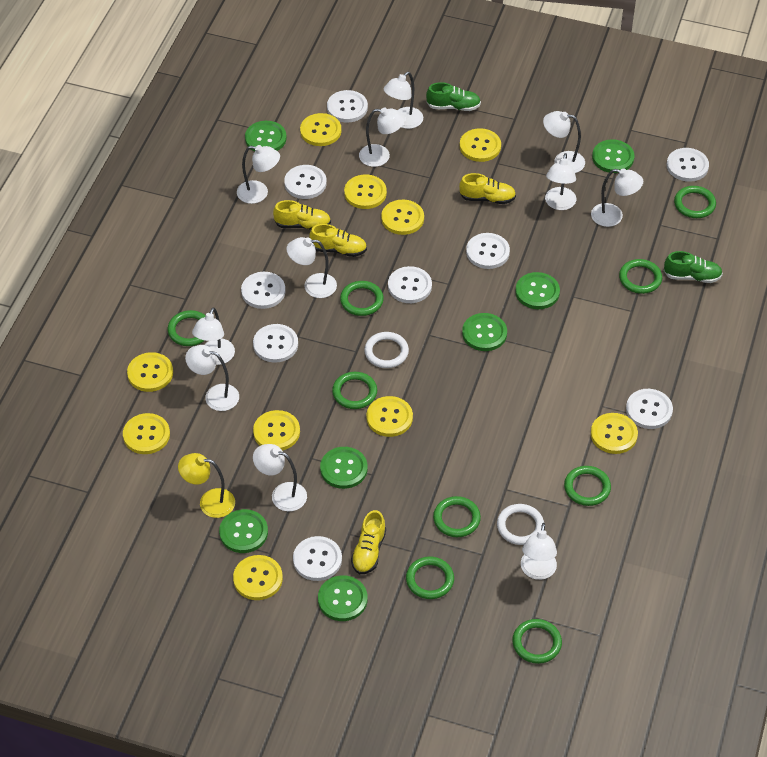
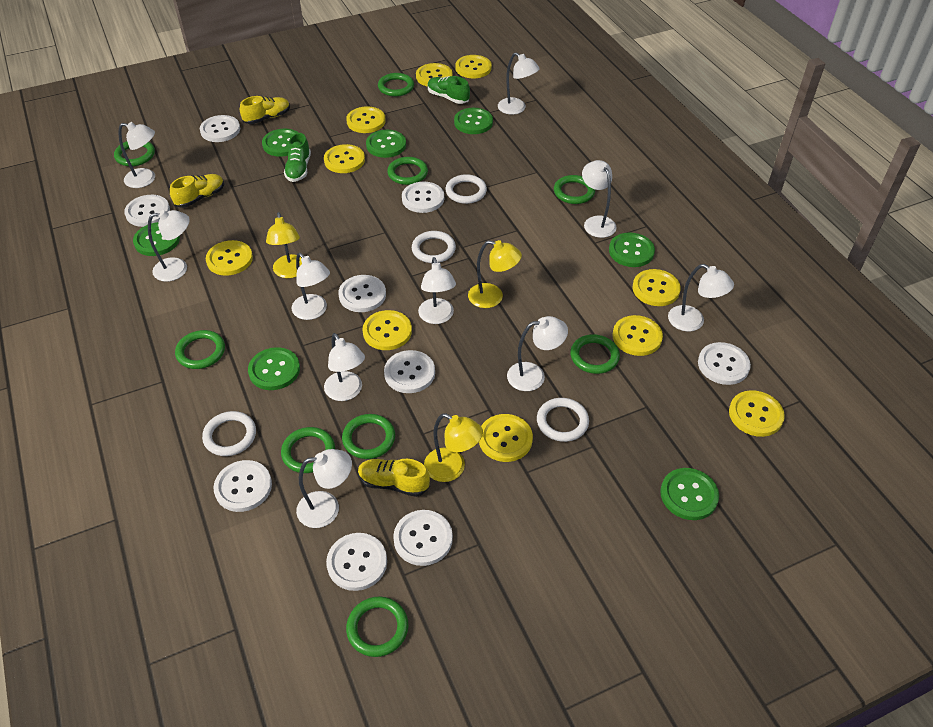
white lamp: [185,345,239,411] [192,307,235,365] [237,145,280,204] [253,444,307,511] [286,237,337,298] [359,108,405,167] [384,72,423,129] [521,523,557,580] [543,111,585,173] [545,153,576,210] [591,168,643,227] = 11 -> [119,122,155,188] [148,210,190,282] [292,253,330,320] [296,449,352,528] [324,333,365,401] [418,257,456,324] [498,52,540,115] [507,316,568,391] [582,160,617,238] [668,264,734,331] = 10
white ring: [364,332,409,368] [497,504,544,545] = 2 -> [202,411,256,456] [412,231,456,263] [445,174,487,204] [537,398,589,442] = 4
yellow lamp: [178,453,235,518] = 1 -> [266,212,302,278] [424,413,483,482] [468,240,522,308] = 3
yellow shoe: [273,200,331,230] [309,224,367,257] [351,510,386,574] [459,173,516,204] = 4 -> [170,174,224,208] [240,96,290,124] [358,459,430,497] = 3

